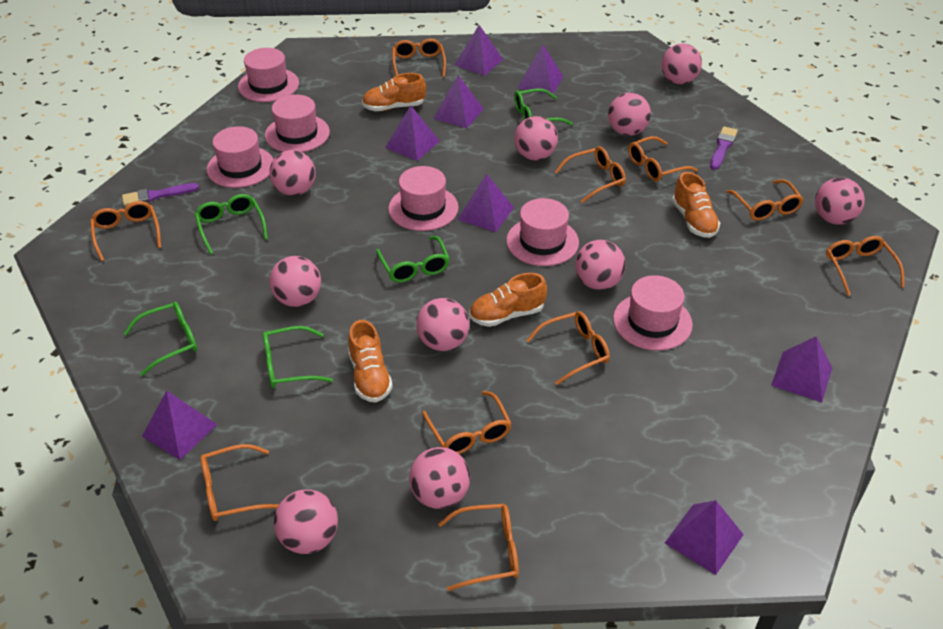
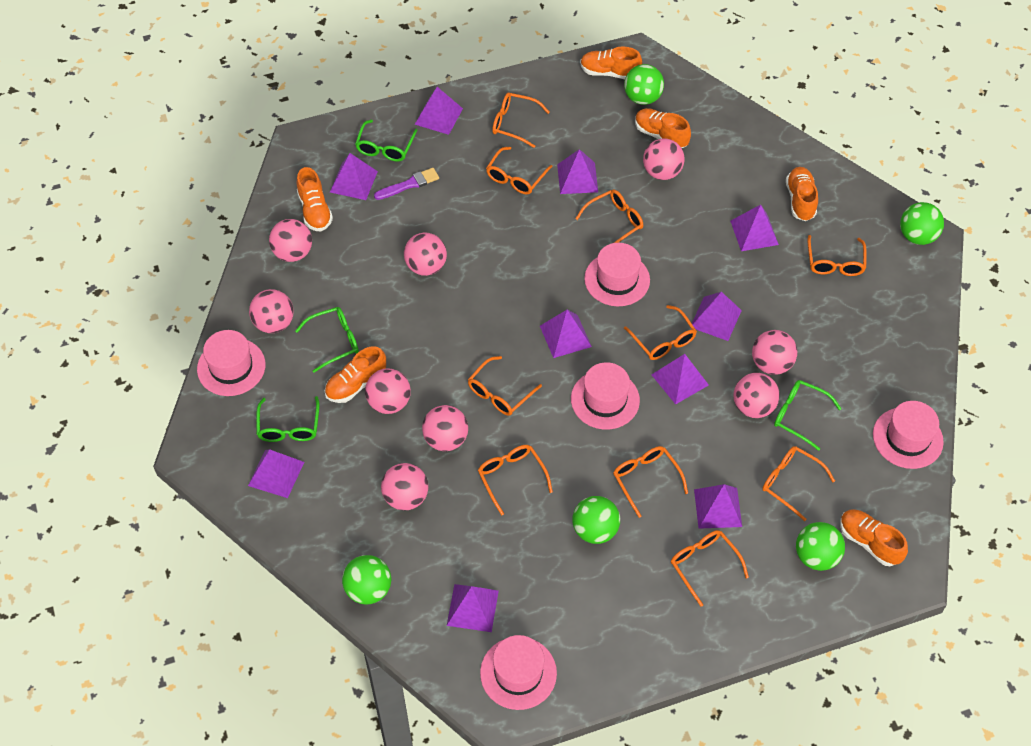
green ball: none = 0 -> [342,555,391,604] [573,496,620,544] [624,64,664,105] [796,522,845,571] [900,202,944,245] = 5
green glasses: [123,302,197,376] [195,194,268,254] [263,326,333,388] [376,236,450,283] [514,89,573,126] = 5 -> [256,396,319,442] [295,307,359,373] [355,120,417,162] [774,380,841,451] = 4
orange shoe: [348,320,393,403] [362,73,426,111] [469,273,547,327] [672,172,720,238] = 4 -> [297,167,333,231] [325,346,386,403] [580,46,642,79] [635,108,691,148] [786,167,818,221] [840,509,908,566] = 6
pink ball: [269,150,316,196] [269,256,321,307] [274,489,338,554] [409,447,470,509] [416,298,469,351] [514,116,558,161] [575,240,626,290] [608,93,651,136] [661,43,702,84] [815,178,865,225] = 10 -> [249,289,294,333] [269,219,312,262] [365,368,411,414] [381,463,428,510] [404,233,447,276] [422,405,468,451] [643,138,685,180] [733,373,780,418] [752,330,797,375] = 9
pink hat: [207,126,274,188] [238,48,299,102] [265,94,330,152] [388,166,459,231] [506,198,579,266] [613,275,693,351] = 6 -> [197,330,265,396] [480,635,557,710] [571,362,640,429] [584,243,650,306] [873,401,944,469] = 5
purple brush: [122,183,199,206] [710,126,738,170] = 2 -> [374,168,439,200] = 1
purple pyramid: [142,390,218,460] [385,105,440,161] [433,75,484,128] [455,25,503,76] [457,174,514,232] [517,44,564,94] [665,500,744,575] [771,336,832,402] = 8 -> [248,449,304,498] [330,153,378,200] [415,87,463,135] [447,584,499,632] [540,310,592,358] [557,149,598,194] [651,354,709,405] [690,292,742,341] [694,484,742,529] [730,205,779,251] = 10

